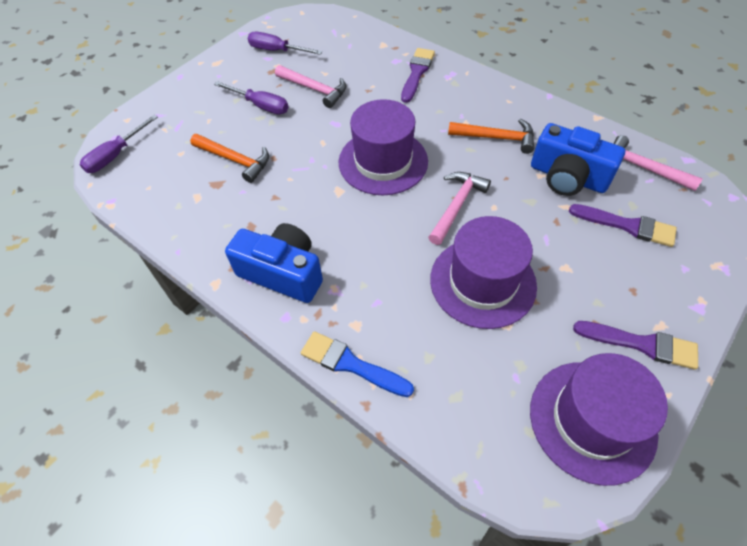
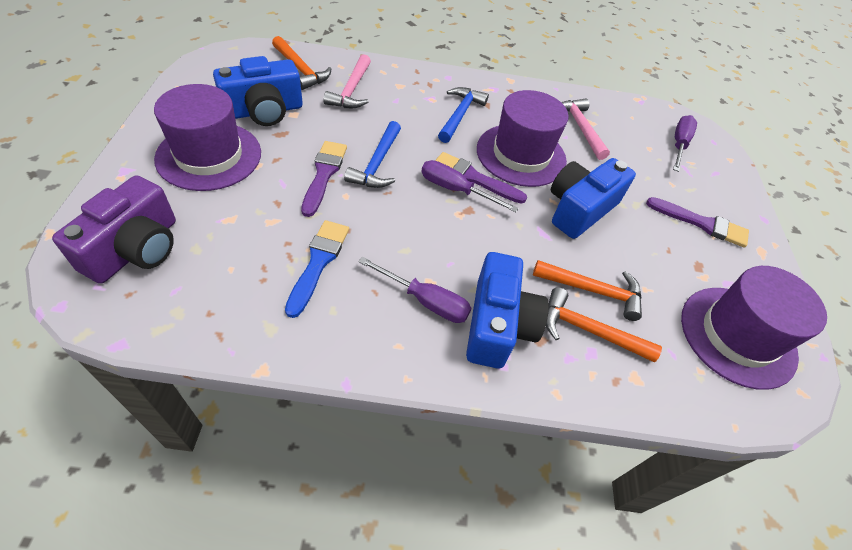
blue camera: [225,223,323,303] [531,123,625,196] = 2 -> [213,56,303,126] [466,252,549,369] [551,158,636,239] = 3
blue hammer: none = 0 -> [344,121,401,188] [438,87,489,143] = 2
orange hammer: [190,134,269,183] [448,119,534,154] = 2 -> [272,36,331,90] [533,260,642,321] [546,287,662,362] = 3
pink hammer: [275,65,346,108] [428,172,491,245] [613,135,703,191] = 3 -> [323,54,371,108] [561,98,610,160] = 2
purple camera: none = 0 -> [52,175,176,284] = 1

